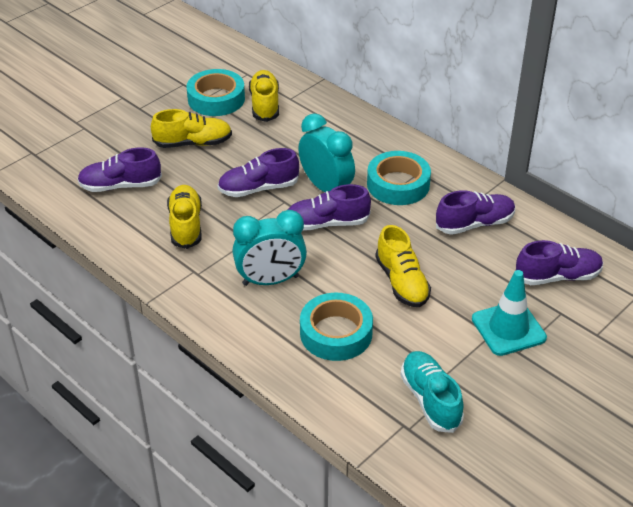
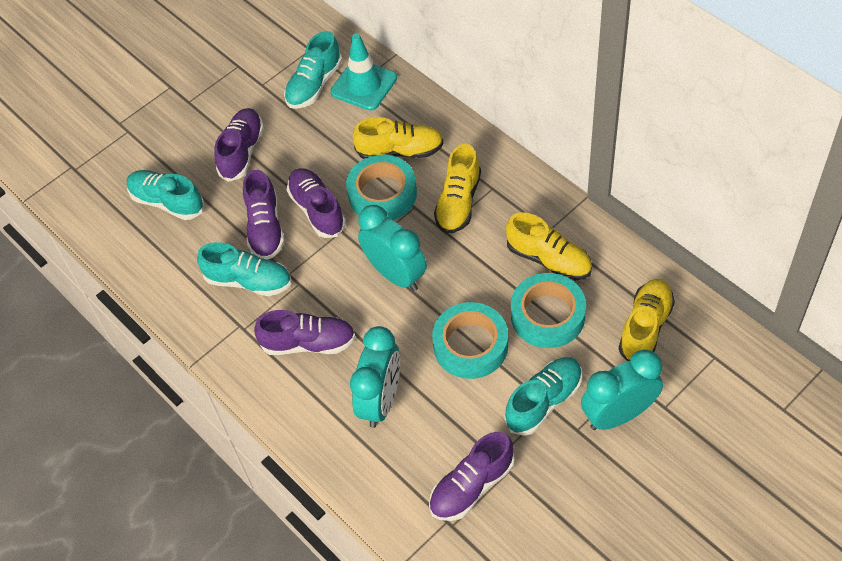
turquoise clock: [233,210,307,286] [298,113,355,192] = 2 -> [350,326,400,428] [358,205,427,291] [581,349,663,430] = 3
turquoise shoe: [401,351,464,433] = 1 -> [127,170,204,220] [197,242,291,296] [284,31,342,109] [504,357,582,436] = 4

